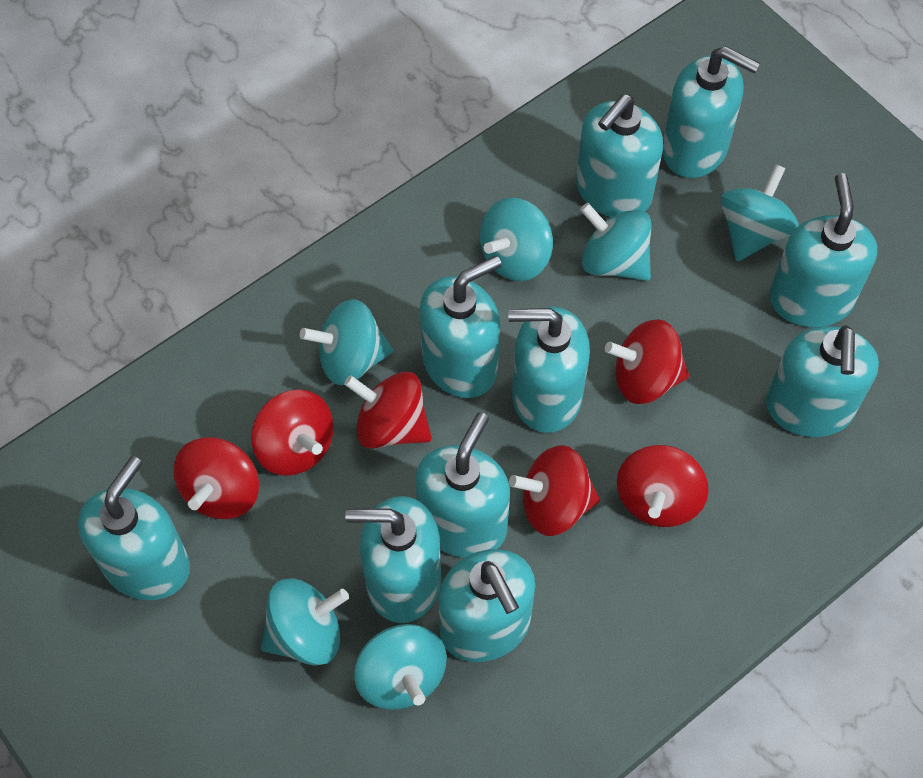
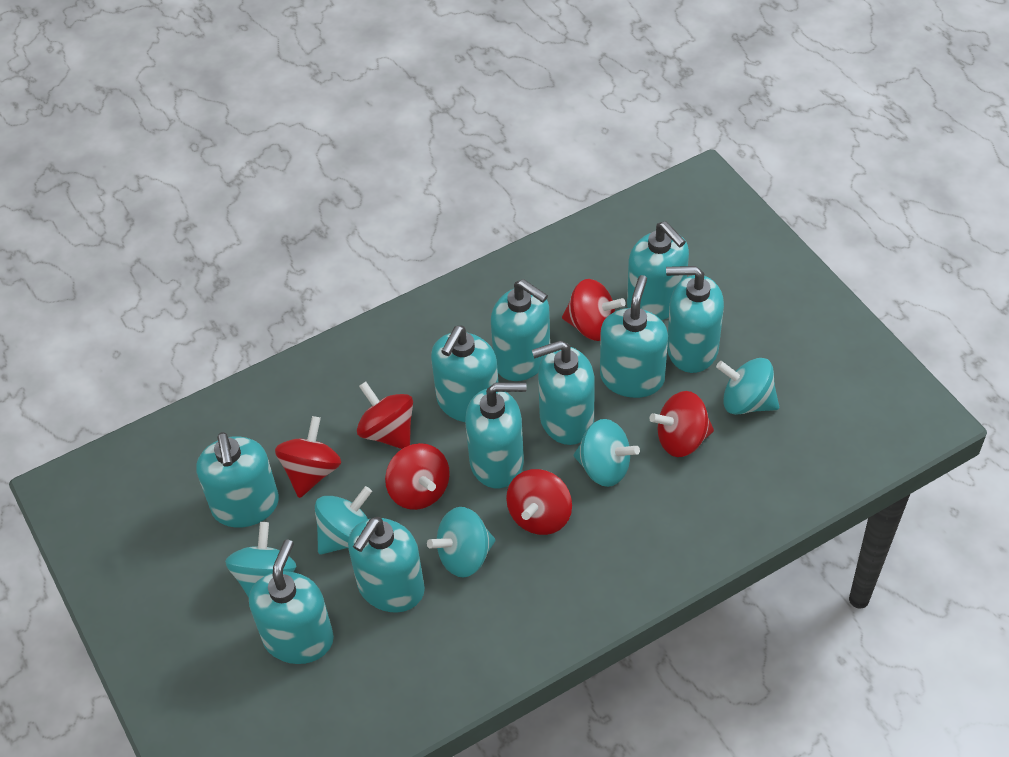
turquoise spinning top: [261,578,349,666] [300,299,393,385] [354,624,447,710] [480,198,553,281] [580,203,651,281] [721,164,799,261] = 6 -> [225,522,297,598] [315,486,372,554] [427,507,495,578] [574,419,640,487] [716,358,779,415] = 5

